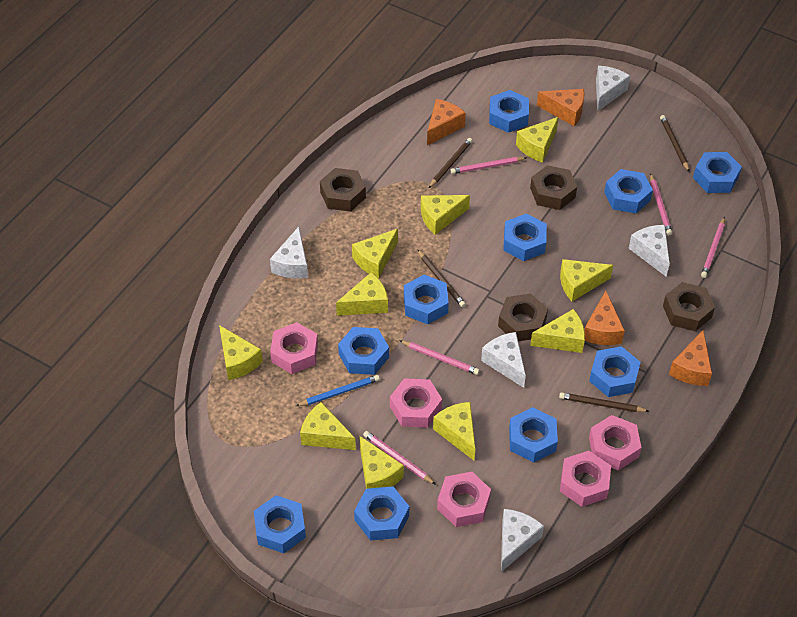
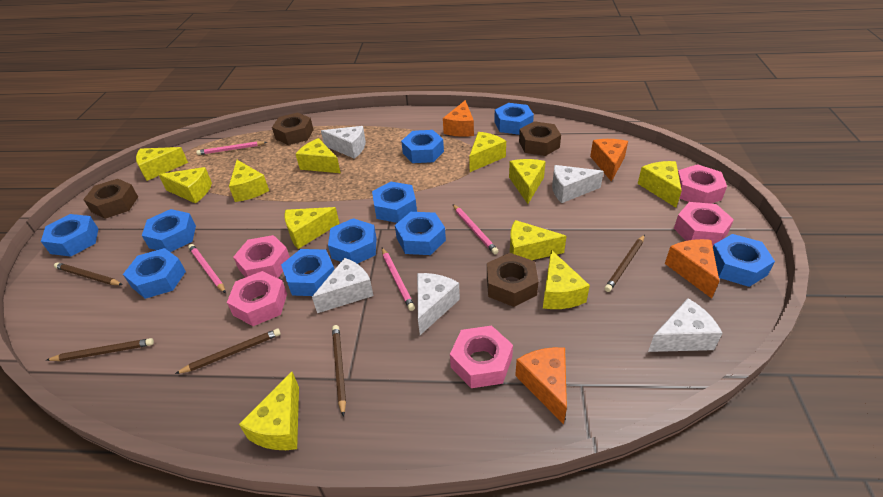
blue pencil: [296,375,380,406] = 1 -> none = 0
brown pencil: [417,249,466,307] [428,138,472,189] [559,392,649,412] [660,115,689,172] = 4 -> [47,338,154,361] [54,262,123,285] [175,328,281,374] [332,325,346,417] [604,235,645,292] = 5
pink pencil: [363,431,436,485] [399,340,480,375] [450,157,526,174] [650,173,672,235] [701,217,725,278] = 5 -> [188,244,226,293] [196,141,267,155] [382,248,415,311] [453,204,499,254] = 4
yellow cheese: [219,325,263,380] [300,402,356,450] [336,272,388,316] [352,229,398,278] [359,436,404,489] [421,195,470,235] [433,402,475,460] [516,117,559,163] [530,309,585,353] [560,259,613,301] = 10 -> [136,147,188,181] [159,167,212,204] [229,160,269,202] [239,372,299,450] [284,207,340,249] [296,138,341,173] [469,132,506,172] [509,159,546,204] [510,220,566,260] [543,250,590,309] [638,161,682,208] = 11

